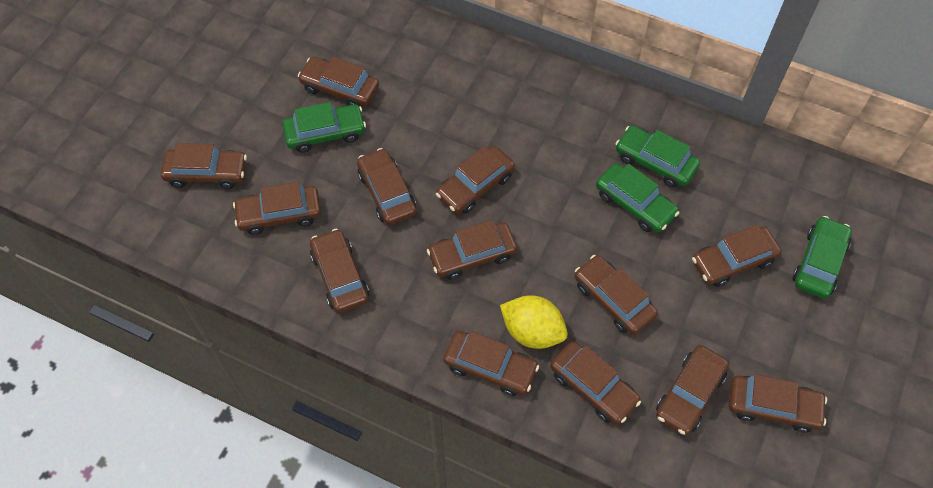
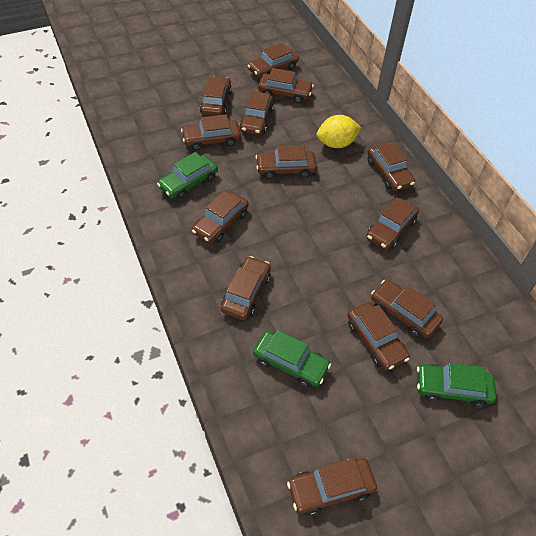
green car: [282,102,366,153] [596,163,679,233] [616,125,700,188] [793,216,852,299] = 4 -> [157,152,218,199] [253,330,331,388] [417,363,496,408] = 3

